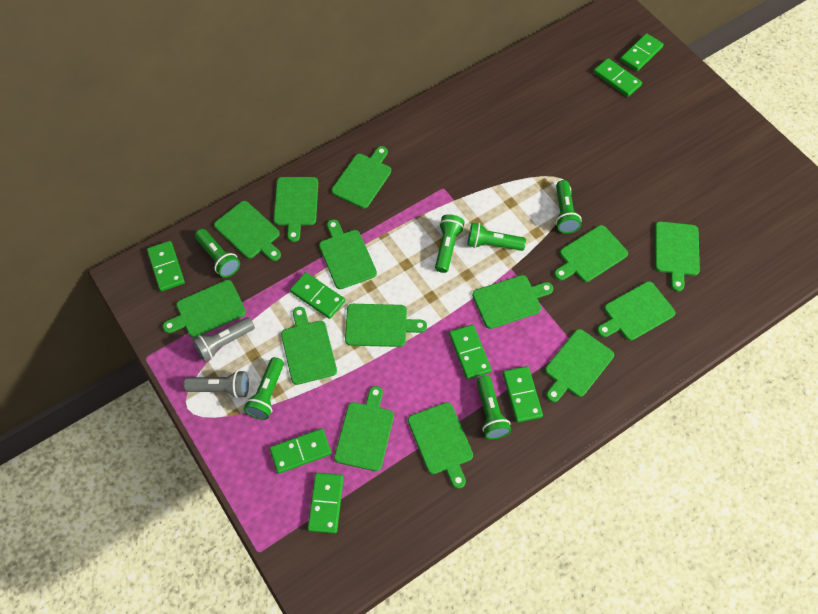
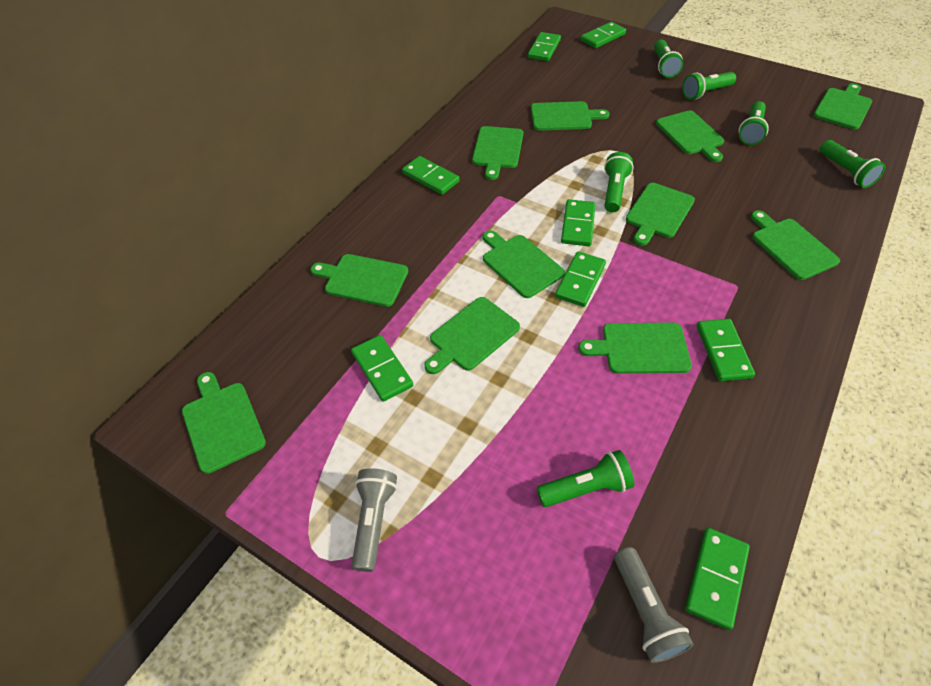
green cutting board: [163,280,246,338] [214,201,281,261] [274,177,318,242] [281,307,337,385] [319,219,377,289] [332,146,391,209] [334,386,394,471] [345,304,427,347] [408,402,473,489] [472,275,553,329] [545,329,614,402] [554,225,628,282] [597,281,675,341] [655,221,700,292] = 14 -> [182,372,266,474] [311,254,408,307] [424,297,520,374] [472,126,523,180] [483,230,565,298] [531,101,609,131] [578,323,692,374] [626,183,695,245] [656,110,724,162] [751,210,840,280] [813,83,872,130] = 11

